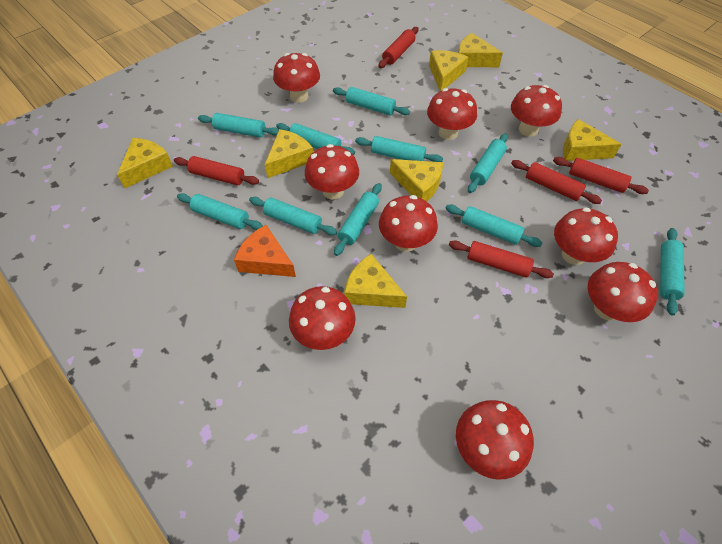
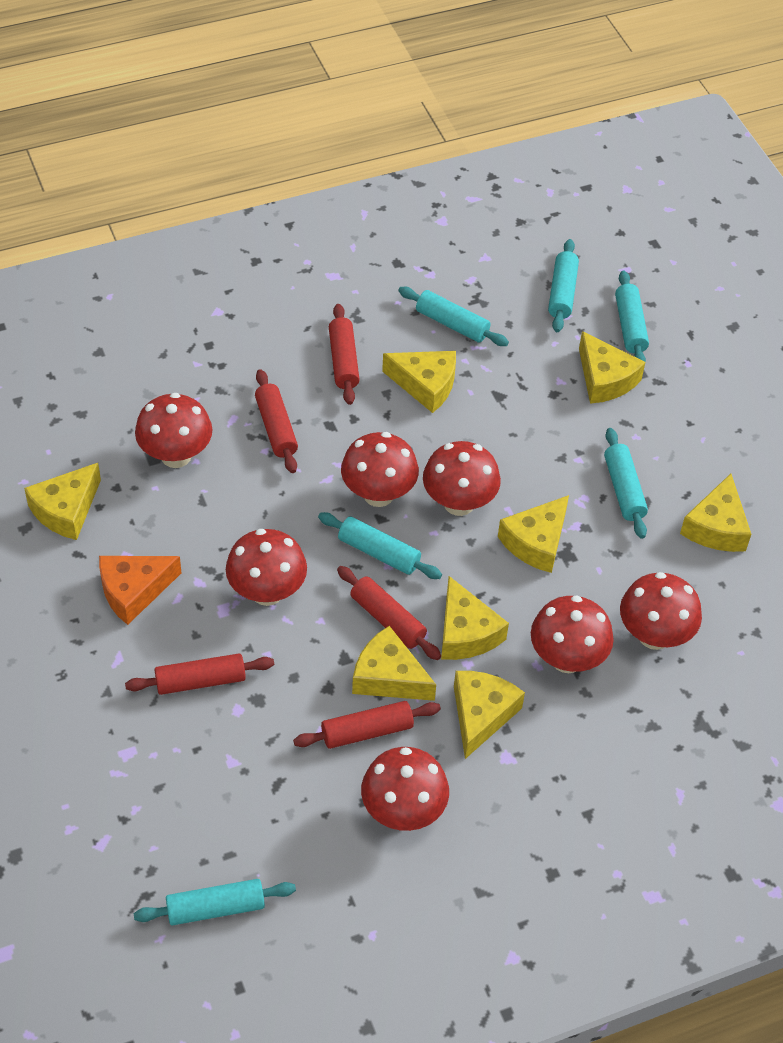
red mushroom: [273,53,320,103] [289,286,356,350] [305,144,359,199] [379,195,438,252] [427,88,477,140] [456,400,534,480] [511,85,562,137] [554,207,618,265] [588,262,658,322] = 9 -> [135,393,212,468] [226,529,307,606] [341,432,419,507] [361,747,449,831] [423,441,501,516] [531,595,614,673] [620,572,702,650] = 7
turquoise rolling pin: [177,193,263,230] [198,113,279,138] [249,197,337,235] [276,123,355,155] [333,87,410,115] [334,183,382,256] [355,136,443,162] [445,205,542,247] [468,133,508,193] [660,228,685,315] = 10 -> [134,879,296,926] [318,512,442,579] [398,287,509,346] [548,239,579,332] [604,428,648,539] [615,271,649,362] = 6
yellow cheese: [117,138,173,188] [265,129,313,178] [344,254,407,308] [390,159,443,201] [429,50,469,91] [458,33,503,67] [563,119,621,161] = 7 -> [24,463,101,540] [352,626,436,701] [382,351,456,413] [441,576,509,660] [454,671,525,759] [498,495,569,573] [579,331,645,404] [680,474,751,552] = 8

